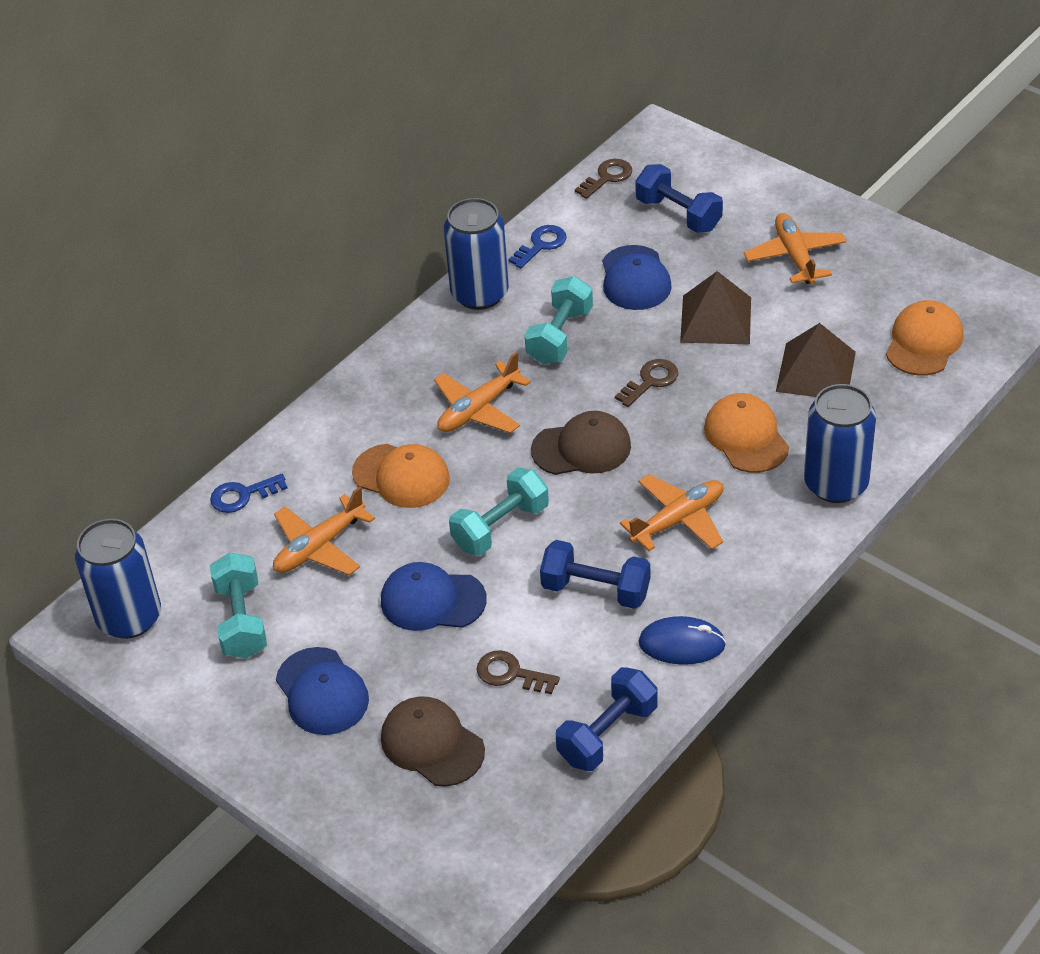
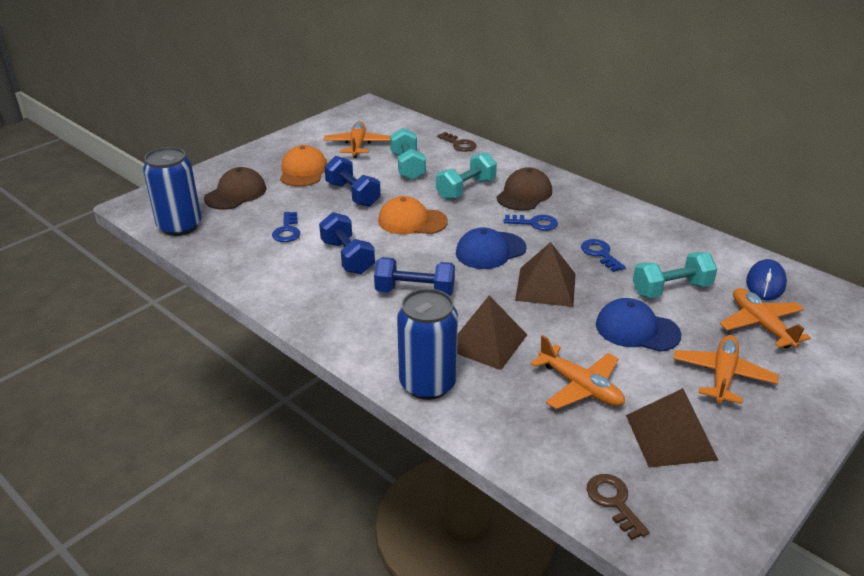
blue can: [75,519,161,639] [444,198,509,310] [804,384,876,503] = 3 -> [143,147,202,236] [397,289,458,400] = 2
blue cap: [276,647,369,735] [381,562,487,631] [602,245,672,310] = 3 -> [456,227,527,269] [596,298,681,352] = 2
blue key: [210,474,288,513] [508,225,567,268] = 2 -> [272,212,300,242] [504,215,558,231] [581,239,626,272] = 3
brown key: [477,650,560,694] [575,159,632,199] [615,359,678,407] = 3 -> [437,132,477,152] [587,474,650,540] = 2
brown pyramid: [680,271,751,345] [776,323,856,397] = 2 -> [457,296,527,370] [515,242,576,307] [626,388,718,467] = 3
orange cap: [352,444,450,508] [704,393,789,473] [886,300,964,376] = 3 -> [280,145,327,187] [378,196,448,234] = 2

